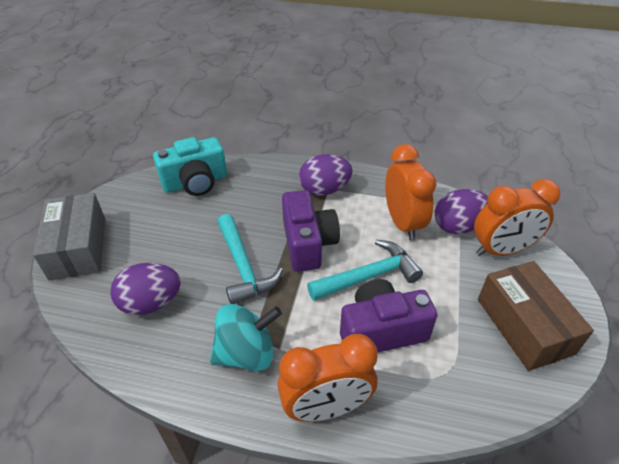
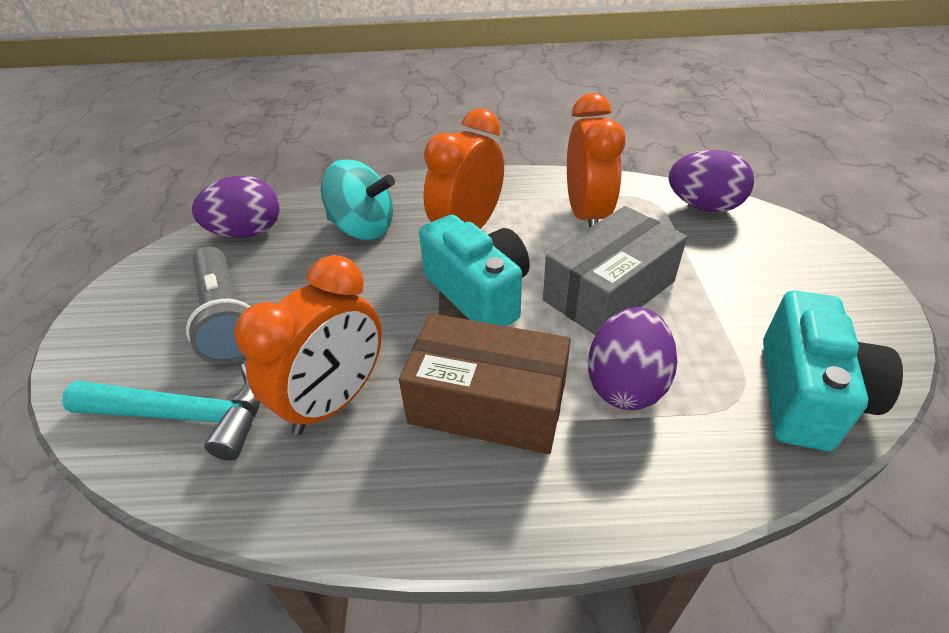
grey flashlight: none = 0 -> [186,247,251,364] = 1
purple camera: [282,190,340,272] [340,279,438,352] = 2 -> none = 0
turquoise camera: [153,137,227,196] = 1 -> [419,214,530,326] [763,290,903,451] = 2
turquoise hammer: [217,214,283,304] [307,240,423,301] = 2 -> [62,363,260,460] = 1

